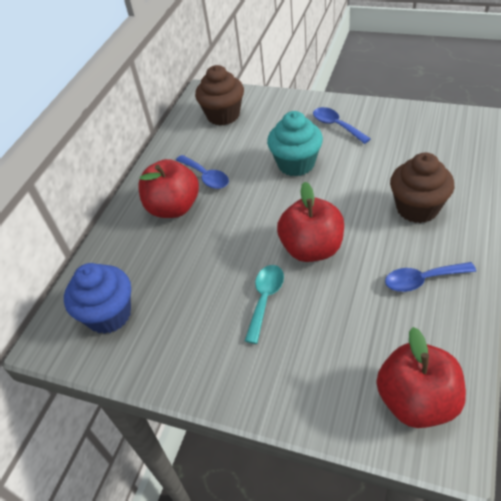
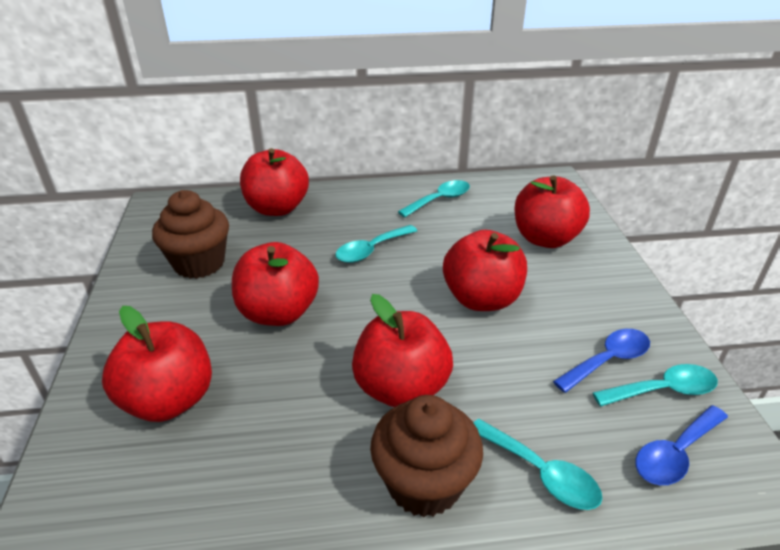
blue cupcake: [64,263,131,334] = 1 -> none = 0
blue spoon: [176,155,229,189] [313,107,371,144] [385,262,476,292] = 3 -> [553,329,650,393] [635,405,728,485] = 2
red apple: [138,159,199,218] [277,182,344,262] [377,327,466,428] = 3 -> [102,306,212,422] [232,242,319,326] [240,148,309,216] [352,294,453,407] [443,230,527,311] [514,175,590,248] = 6
turquoise cupcake: [267,111,323,177] = 1 -> none = 0
turquoise spoon: [245,265,284,344] = 1 -> [336,225,417,263] [398,180,470,217] [474,419,603,510] [593,364,718,406] = 4

